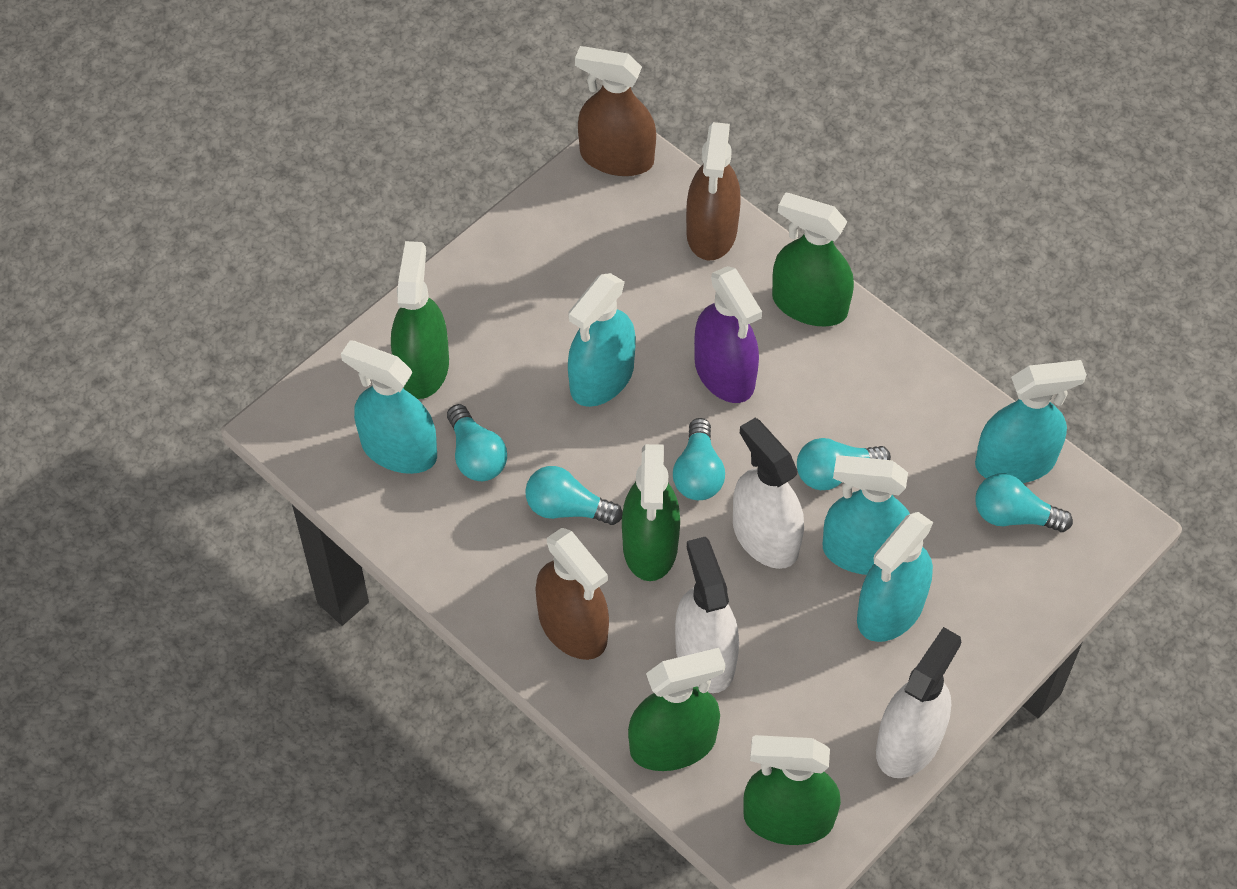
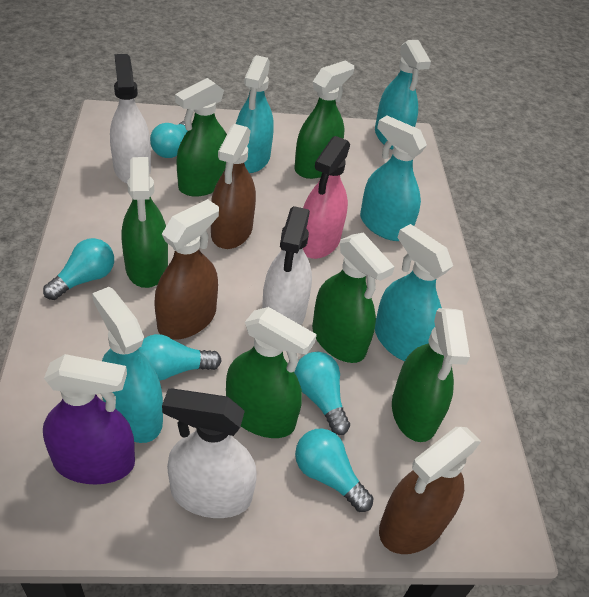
green spray bottle: [391,241,449,399] [622,444,680,581] [628,648,725,771] [743,735,841,845] [772,192,854,326] = 5 -> [122,157,168,288] [175,78,227,197] [226,307,317,438] [295,61,354,179] [312,233,395,363] [392,308,470,442] = 6
pink spray bottle: none = 0 -> [303,136,350,259] = 1

